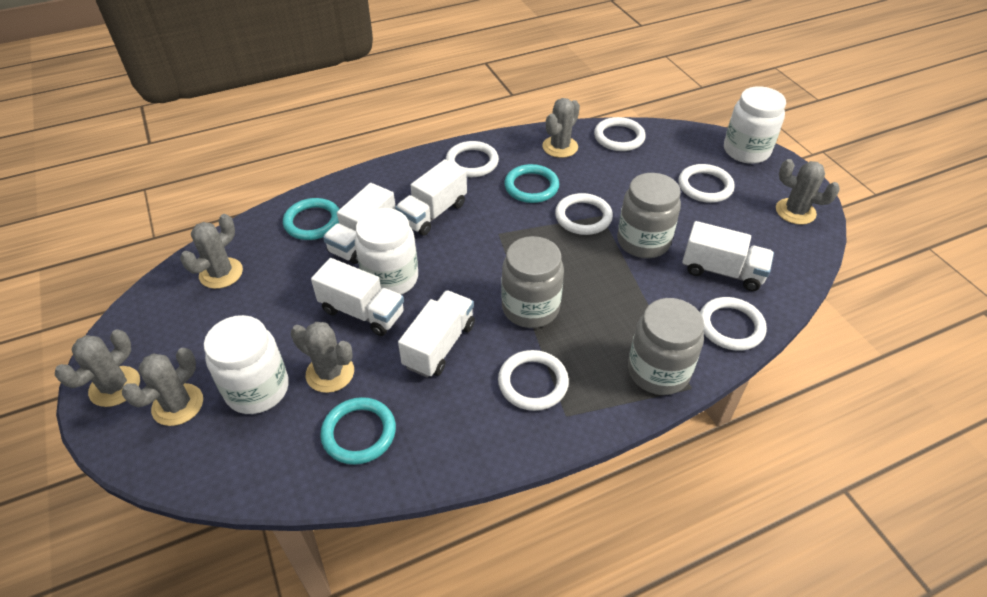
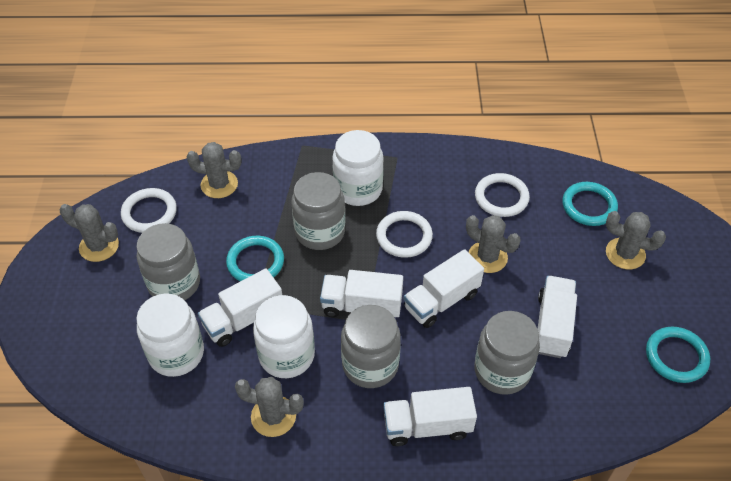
grey cactus: [55,330,140,407] [122,348,203,426] [180,214,243,289] [291,322,354,393] [542,98,580,158] [776,159,840,225] = 6 -> [60,204,119,262] [187,142,241,198] [235,377,304,437] [466,215,521,273] [606,211,666,269] = 5
grey jar: [501,236,564,328] [617,173,681,258] [628,298,704,395] = 3 -> [136,223,200,300] [291,172,345,250] [341,305,401,388] [474,311,540,395] = 4
white ring: [446,141,499,177] [498,350,569,411] [555,193,613,235] [594,117,646,151] [678,164,735,203] [700,297,767,351] = 6 -> [121,188,177,233] [376,211,433,258] [475,173,530,217] = 3

